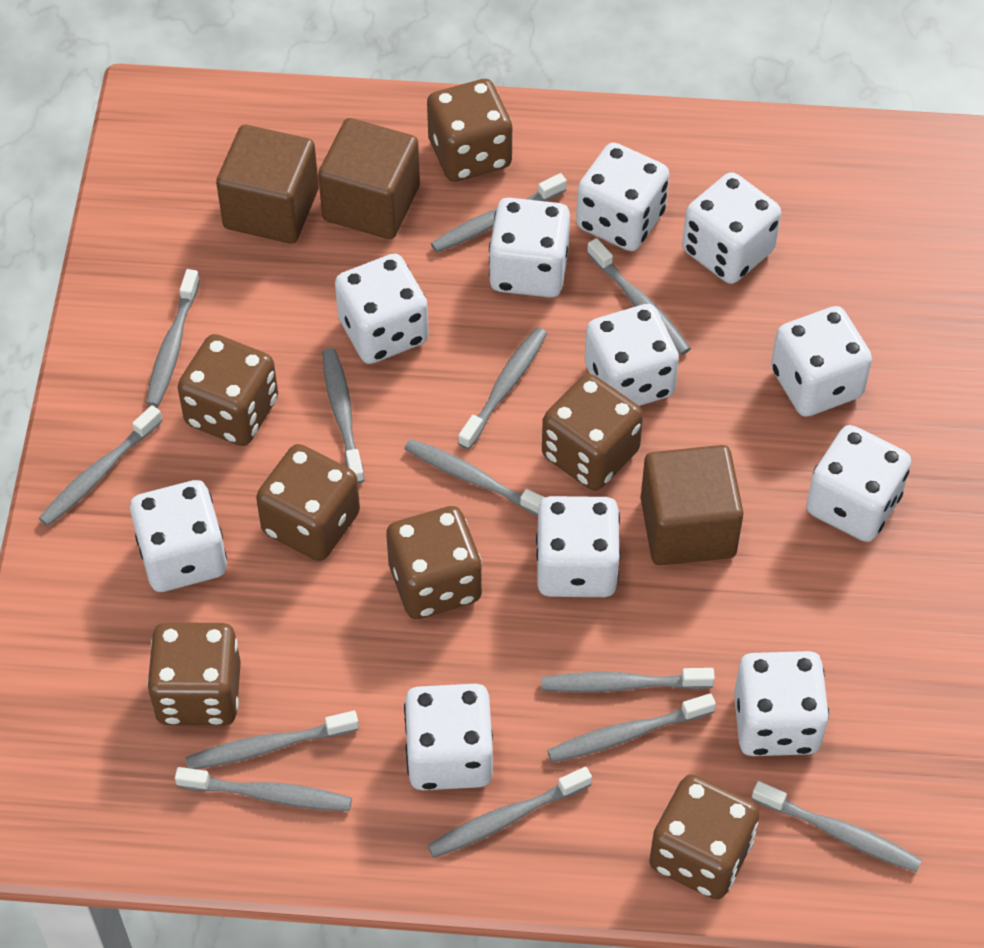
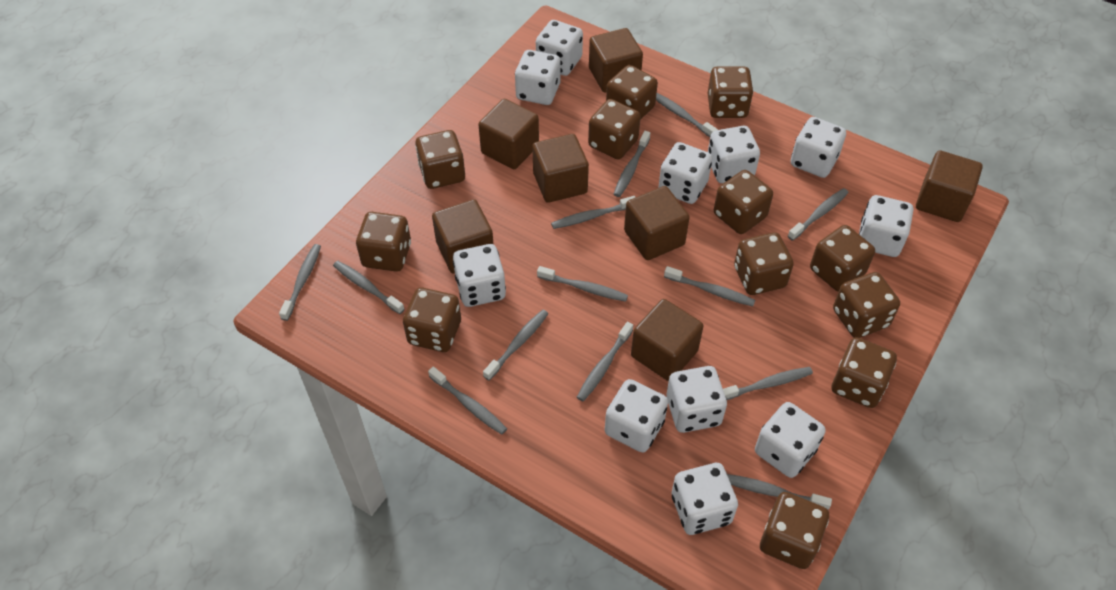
brown cube: [216,125,319,244] [318,118,420,239] [641,445,743,565] = 3 -> [432,199,494,273] [478,99,539,169] [532,134,589,203] [589,28,643,92] [624,186,690,260] [631,299,704,381] [916,150,983,222] = 7
brown dice: [147,622,241,726] [177,334,278,446] [256,444,360,561] [386,506,482,619] [427,79,512,182] [542,374,643,491] [649,774,760,900] = 7 -> [356,212,411,272] [403,287,461,352] [415,130,465,189] [588,99,641,160] [606,65,658,120] [708,66,753,118] [714,170,773,234] [734,232,794,295] [760,492,829,569] [810,225,875,292] [832,337,897,408] [833,272,900,338] = 12

